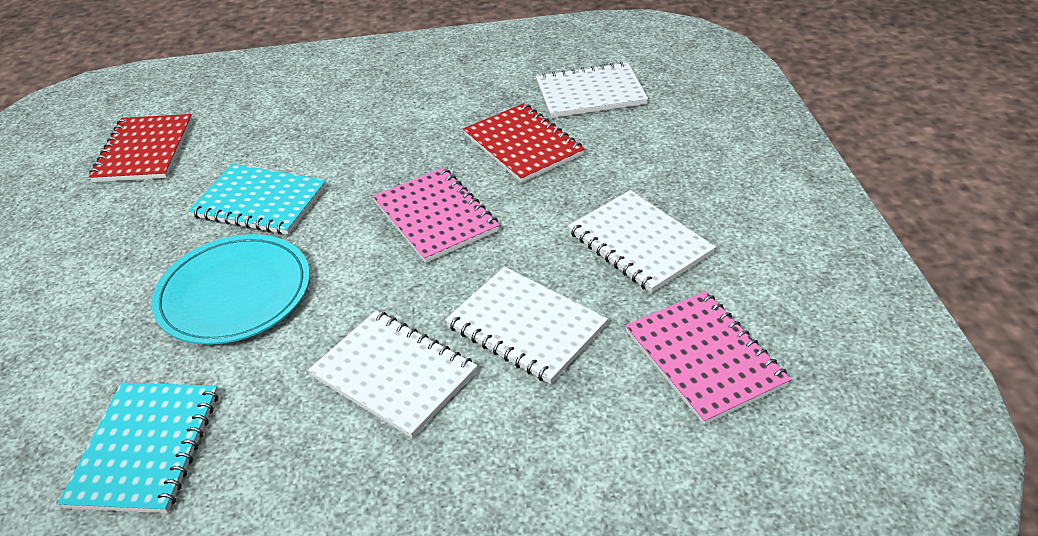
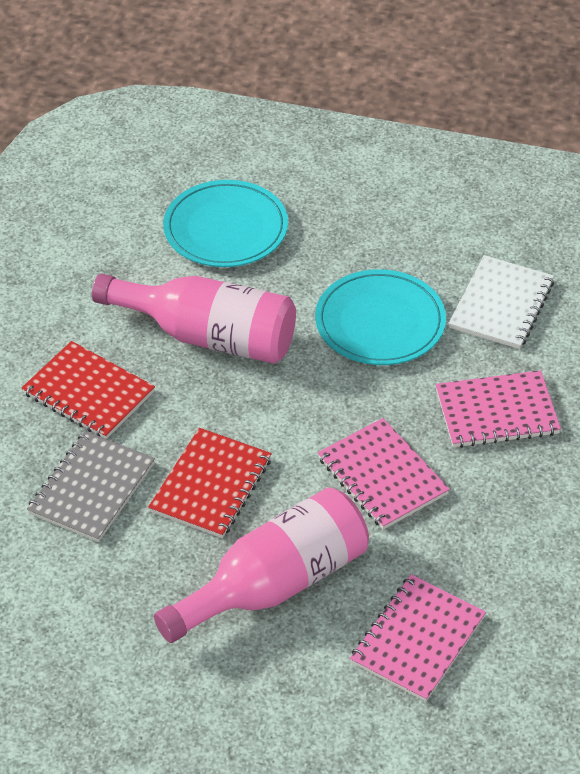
grey notebook: none = 0 -> [27,431,155,542] = 1
pink bottle: none = 0 -> [92,273,296,364] [154,487,369,643] = 2
pink notebook: [373,168,500,263] [625,291,791,425] = 2 -> [318,418,450,530] [350,574,486,702] [436,370,561,448] = 3
turquoise notebook: [58,383,219,513] [189,164,326,235] = 2 -> none = 0
turquoise plate: [151,234,310,345] = 1 -> [163,180,288,267] [315,269,446,365] = 2
white notebook: [308,310,477,438] [445,266,608,384] [536,62,648,118] [568,190,716,293] = 4 -> [449,255,554,349] = 1

